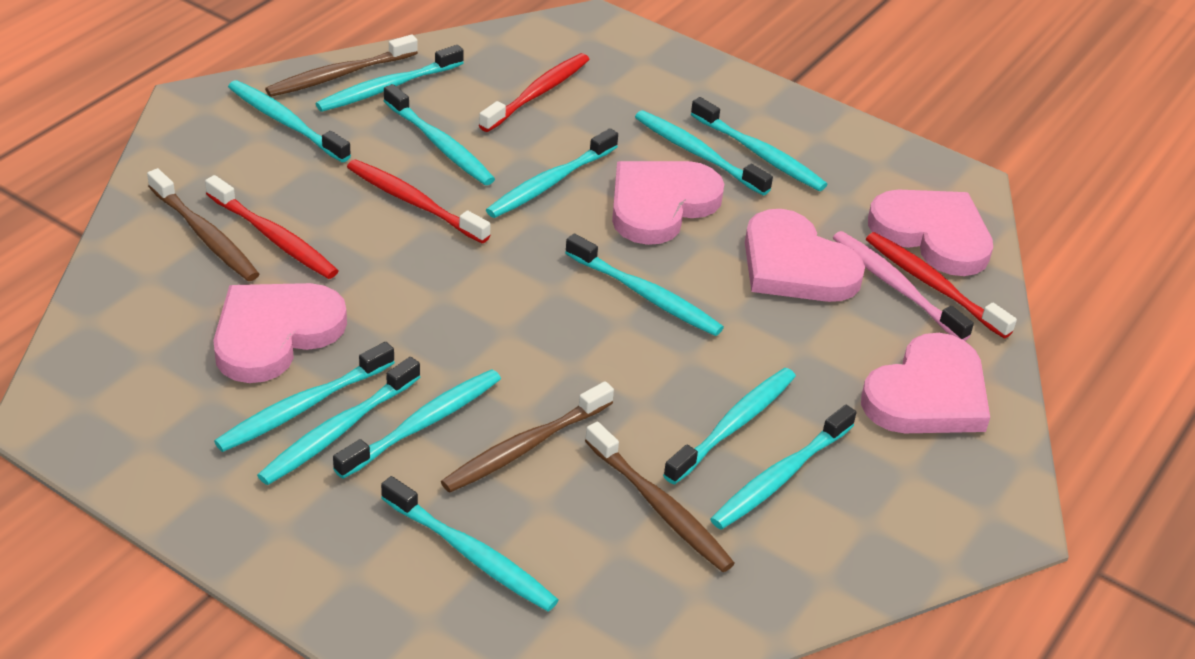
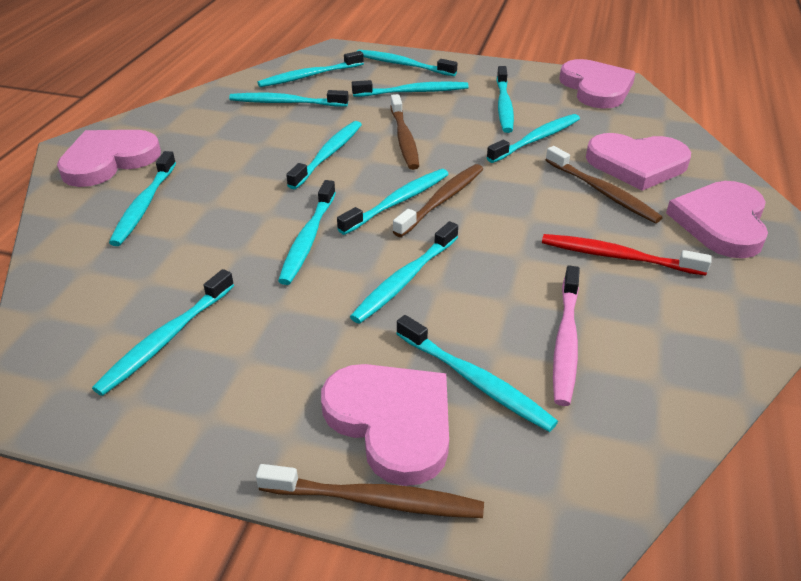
red toothbrush: [205,175,338,279] [347,159,491,243] [479,53,590,132] [866,232,1017,338] = 4 -> [542,234,712,276] = 1

